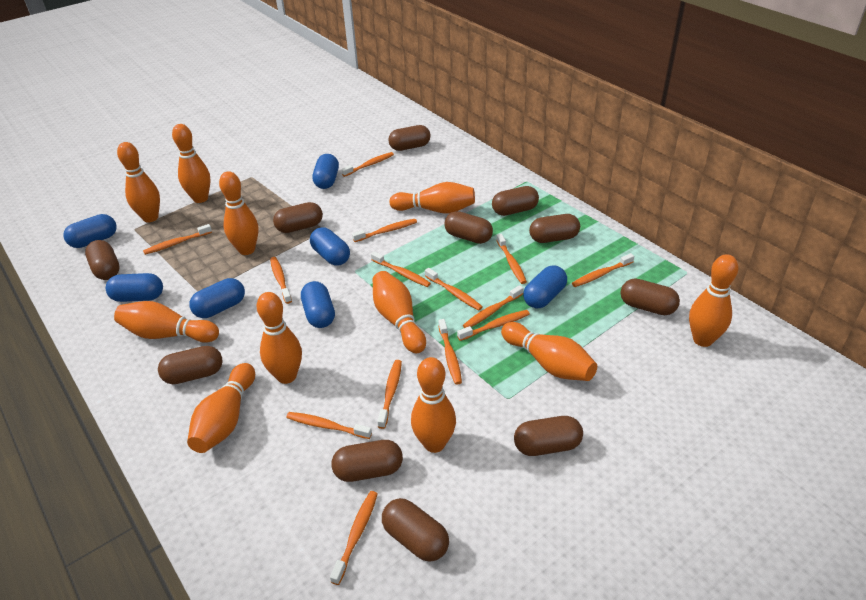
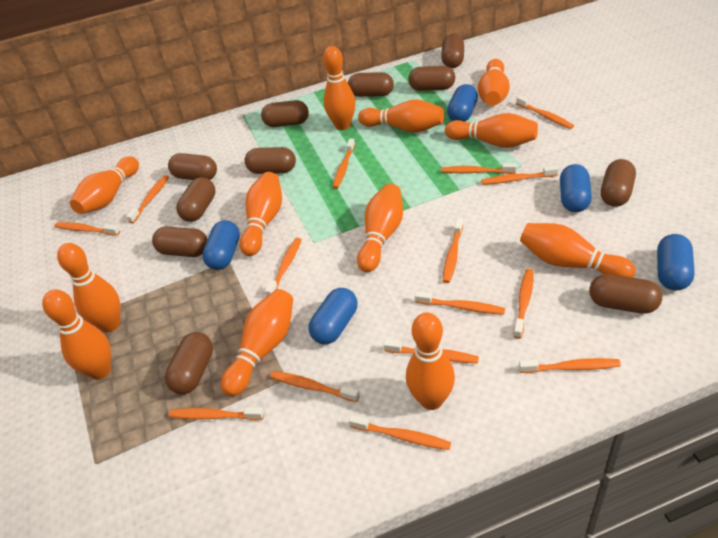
blue capsule: [63,214,117,248] [106,273,163,302] [190,278,245,318] [301,281,335,328] [310,228,350,265] [312,154,339,189] [523,266,567,308] = 7 -> [202,220,240,270] [308,288,357,344] [447,84,478,122] [560,164,592,212] [657,234,695,290] = 5
orange bowling pin: [114,301,219,343] [117,142,160,222] [172,124,210,203] [187,363,255,453] [219,171,259,255] [257,292,302,384] [373,271,426,353] [389,182,475,213] [411,357,456,453] [501,322,597,381] [689,254,738,347] = 11 -> [42,289,111,380] [57,243,120,332] [70,157,139,214] [221,289,293,396] [240,172,282,256] [323,46,355,130] [357,184,403,272] [358,99,444,133] [406,312,455,410] [445,113,538,148] [478,59,510,106] [520,223,636,278] = 12
orange toothbrush: [143,224,212,255] [270,257,292,304] [286,412,372,439] [330,491,378,585] [341,152,394,177] [352,219,417,242] [371,251,431,287] [377,360,402,429] [425,268,483,311] [438,319,462,384] [457,310,530,341] [463,285,523,328] [496,234,527,284] [572,253,634,287] = 14 -> [54,222,120,236] [126,175,169,224] [169,407,264,420] [265,238,302,297] [270,371,360,402] [333,139,355,189] [349,415,451,450] [384,339,479,363] [415,291,505,315] [441,163,516,174] [443,218,463,283] [481,165,558,185] [513,269,534,339] [516,96,574,129] [519,358,621,373] = 15

